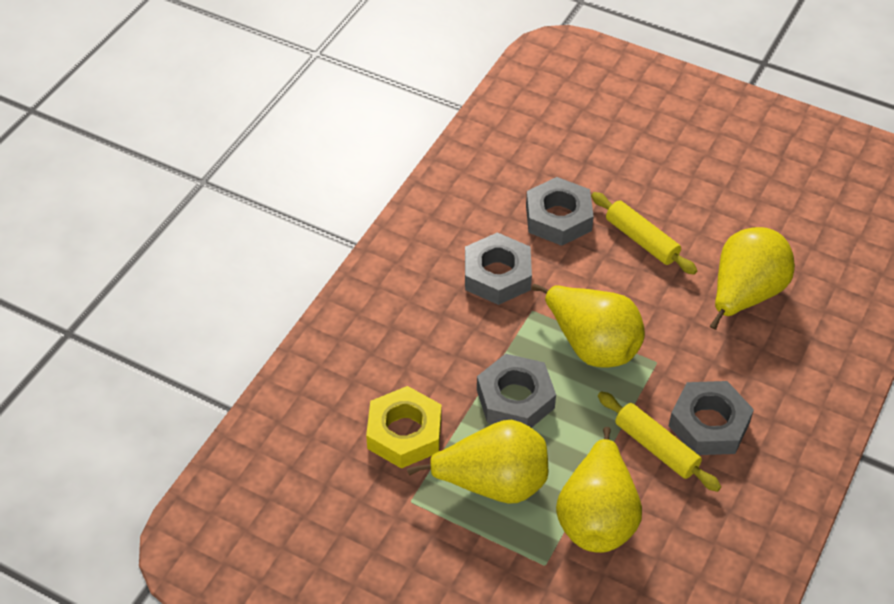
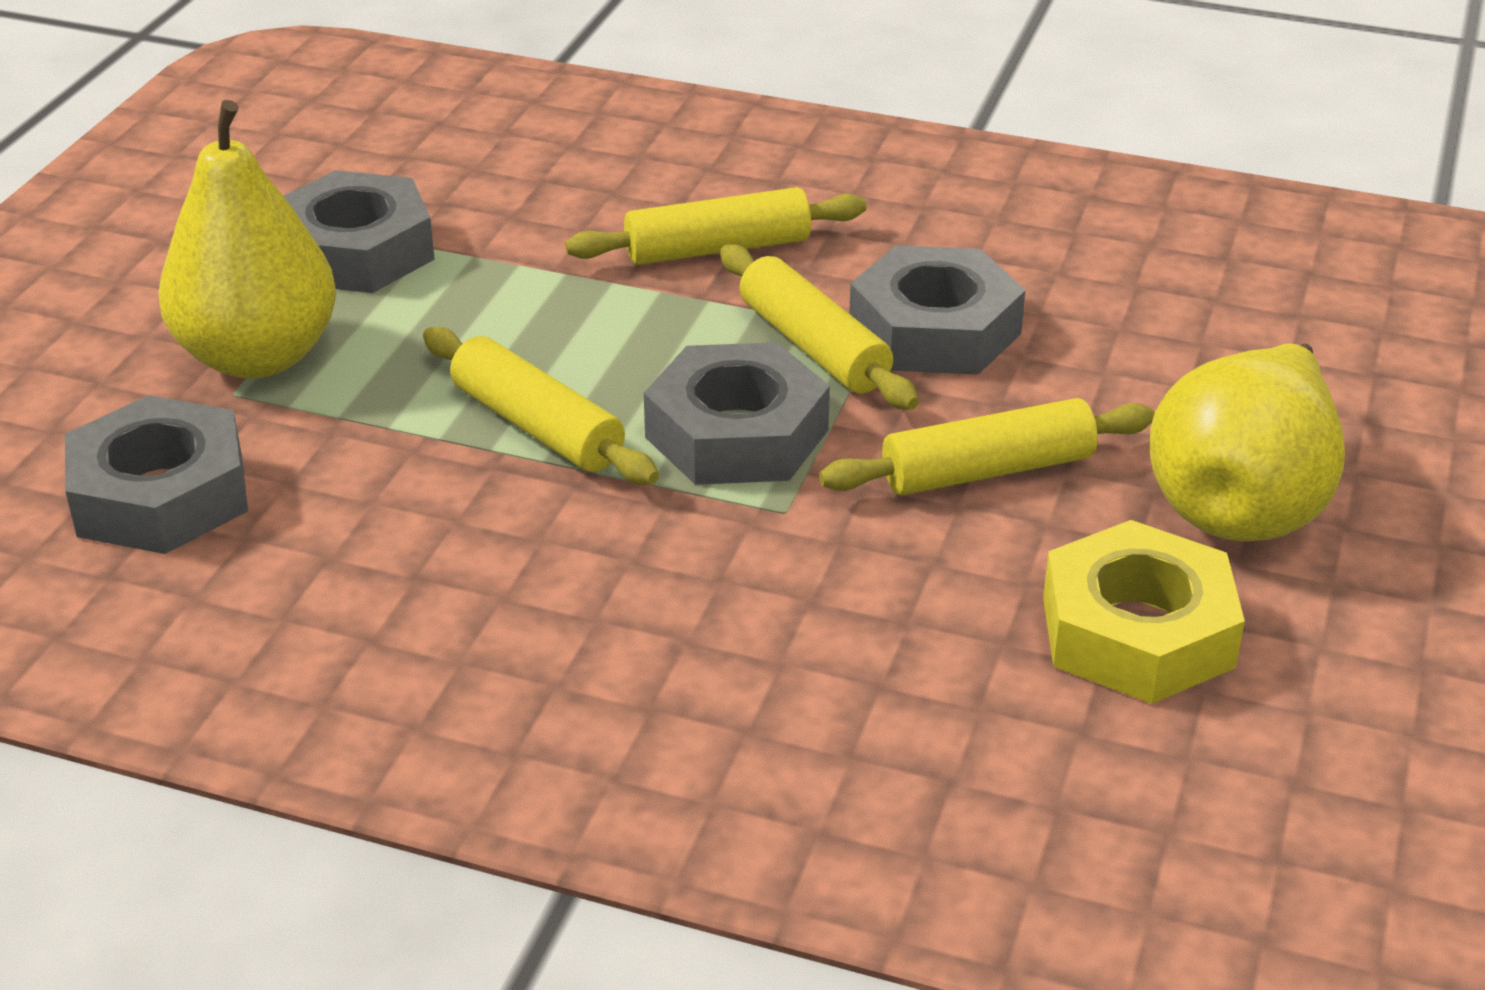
yellow pear: [407,420,548,503] [532,284,645,367] [556,427,642,553] [710,227,795,330] = 4 -> [158,100,336,379] [1150,344,1345,542] = 2
yellow rolling pin: [591,192,698,275] [598,391,721,492] = 2 -> [423,327,659,485] [565,187,866,265] [720,244,919,410] [819,398,1155,495] = 4

